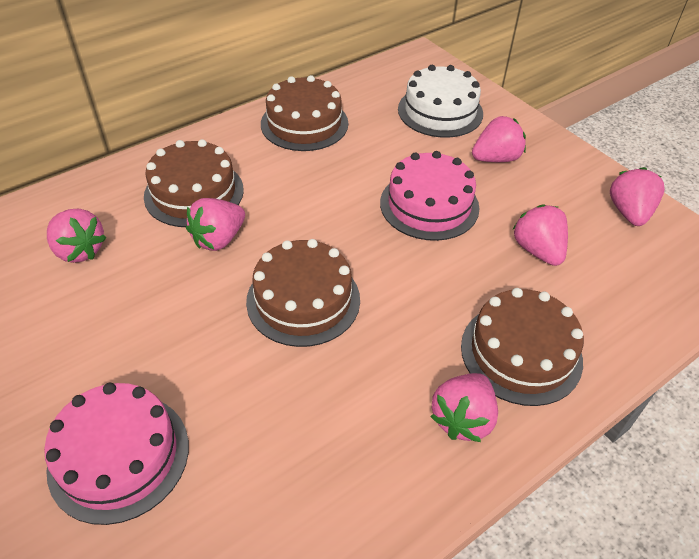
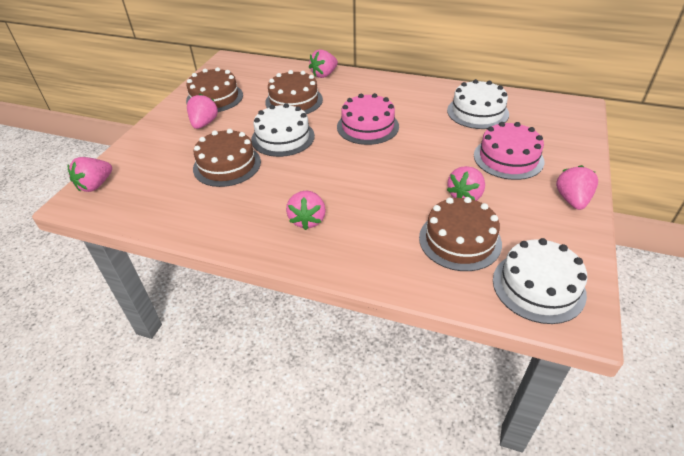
white cake: [398,65,483,137] = 1 -> [251,103,315,157] [447,79,509,129] [493,238,587,324] = 3

